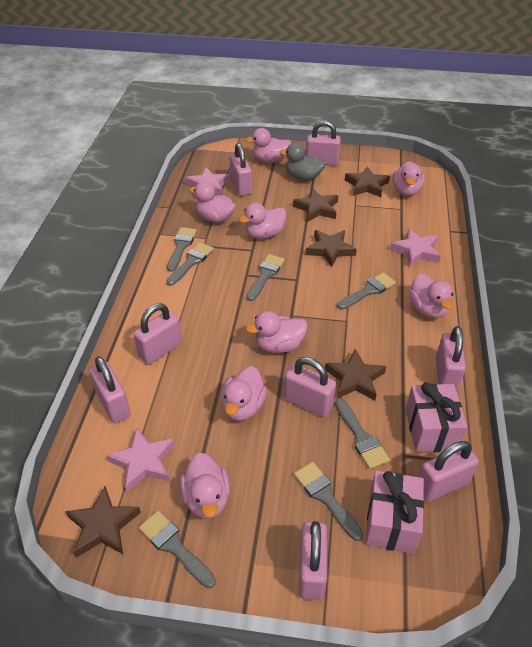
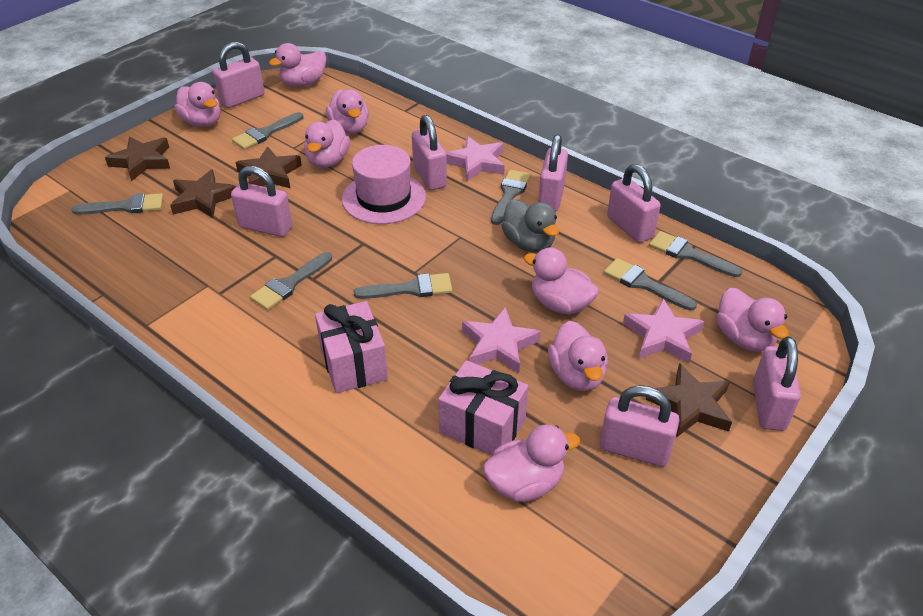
brown star: [65,486,141,558] [293,188,338,222] [306,230,357,267] [325,349,386,400] [345,166,390,197] = 5 -> [105,137,170,181] [170,169,236,218] [235,146,302,188] [646,363,732,437] = 4
pink hat: none = 0 -> [342,145,426,224] = 1
pink padlock: [90,356,131,423] [133,303,182,365] [230,143,252,196] [284,357,336,417] [299,521,327,600] [306,120,341,166] [419,441,479,502] [436,326,466,392] = 8 -> [213,42,265,108] [231,166,292,237] [412,115,447,190] [538,135,568,212] [600,385,680,467] [607,164,661,243] [753,336,801,431] = 7

